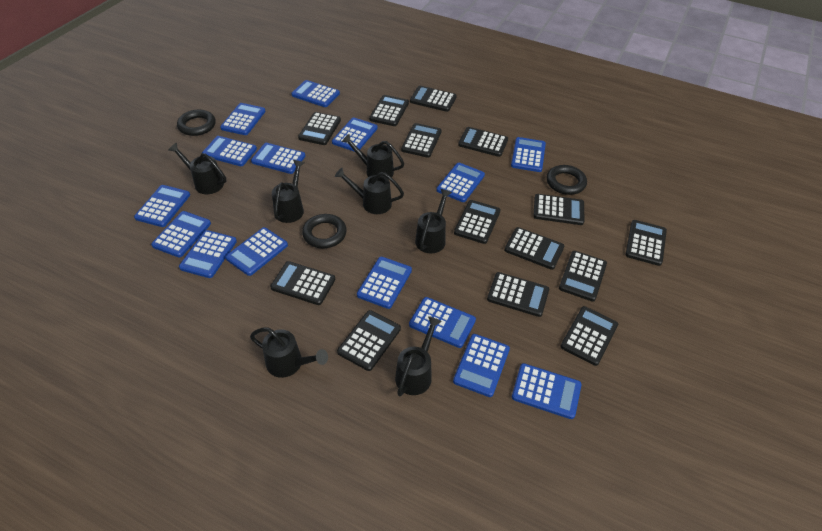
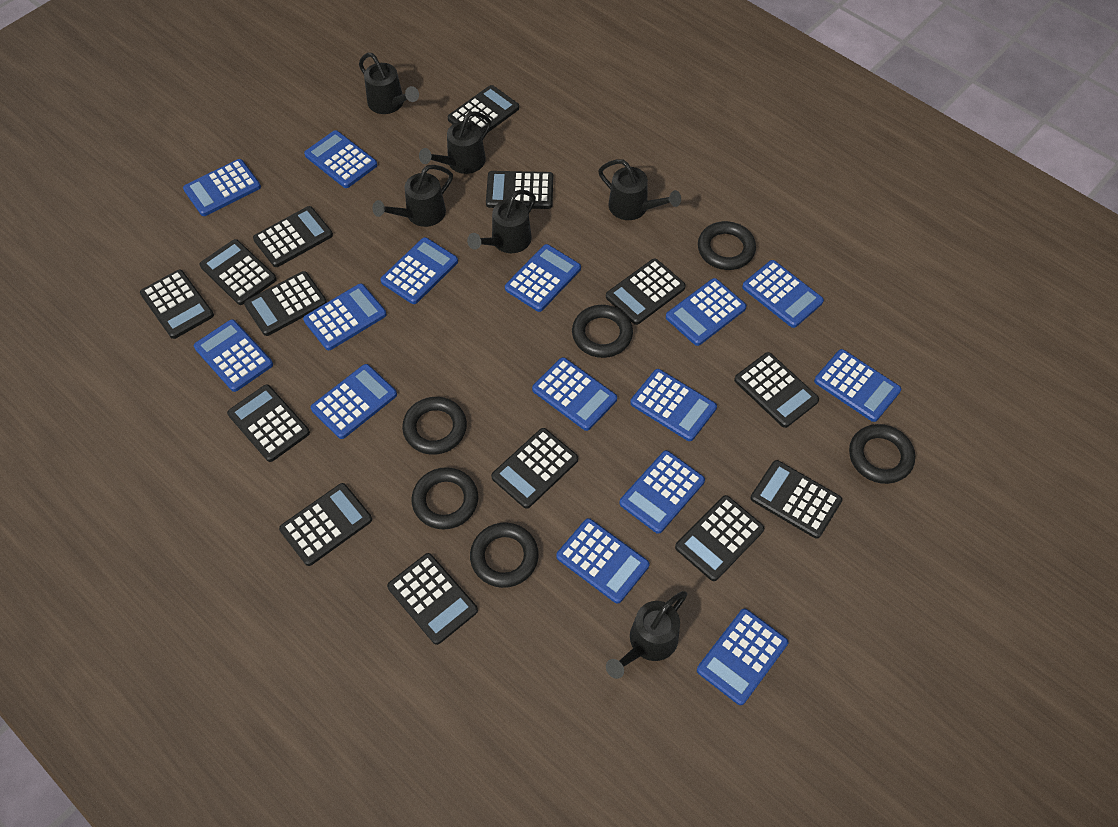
black ring: [177,110,216,136] [302,214,347,248] [547,165,587,195] = 3 -> [402,397,467,455] [411,467,478,530] [470,523,539,588] [572,305,633,358] [698,221,756,270] [849,424,915,484] = 6
black watering can: [168,143,226,194] [250,327,328,378] [272,160,304,223] [335,168,404,214] [342,134,404,180] [395,316,442,396] [415,189,452,253] = 7 -> [359,53,419,114] [372,165,453,227] [419,111,491,174] [467,190,536,253] [598,159,681,220] [606,591,687,679] = 6

